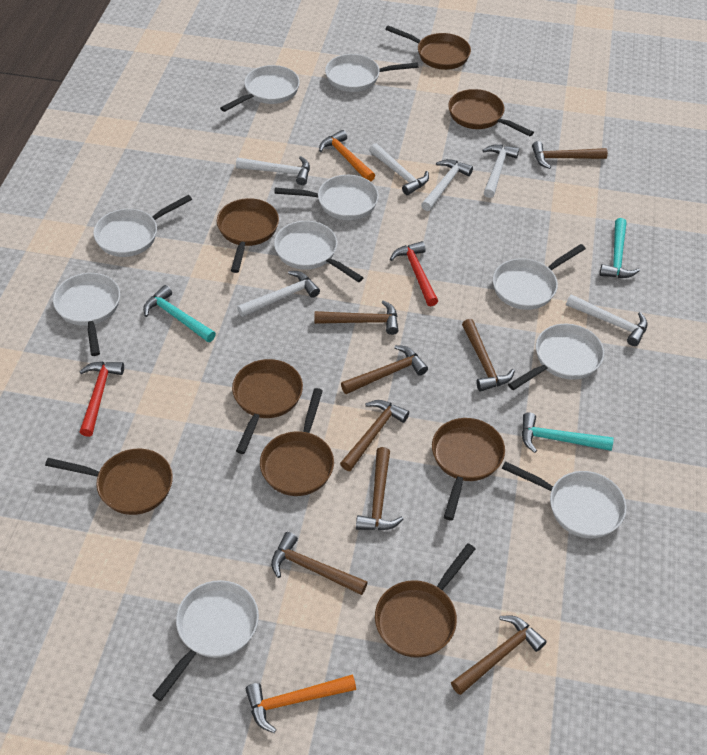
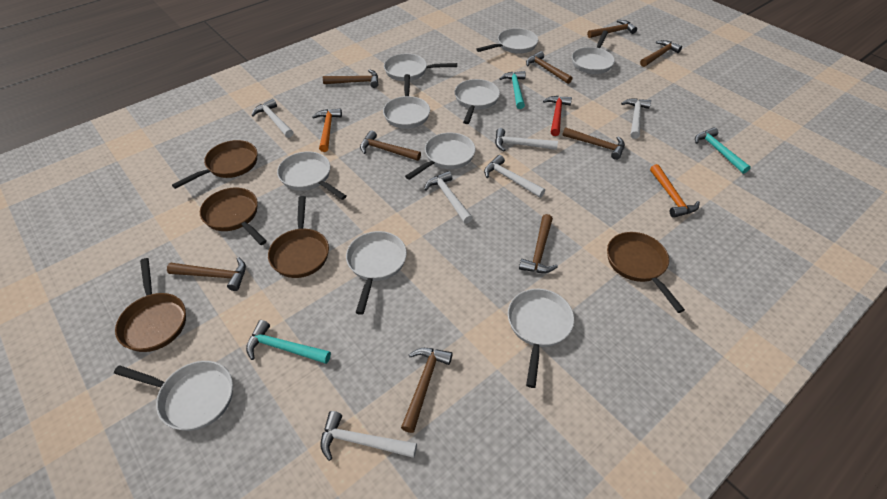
brown hammer: [271,532,368,595] [315,300,399,335] [340,400,409,471] [341,345,428,394] [356,447,403,530] [451,615,547,695] [462,319,515,392] [532,141,608,169] = 8 -> [167,257,246,291] [323,69,378,88] [360,130,421,161] [401,348,453,433] [519,214,558,273] [526,51,573,84] [562,127,625,160] [587,20,637,38] [640,40,682,67] = 9
brown pan: [45,448,173,515] [217,198,279,273] [232,359,303,454] [260,388,334,496] [375,543,475,658] [385,25,471,70] [432,418,505,520] [448,89,534,136] = 8 -> [115,258,186,352] [172,140,257,189] [200,188,267,245] [268,196,329,278] [607,232,685,313] = 5
red hammer: [79,362,124,437] [390,241,438,306] = 2 -> [543,96,572,136] = 1

